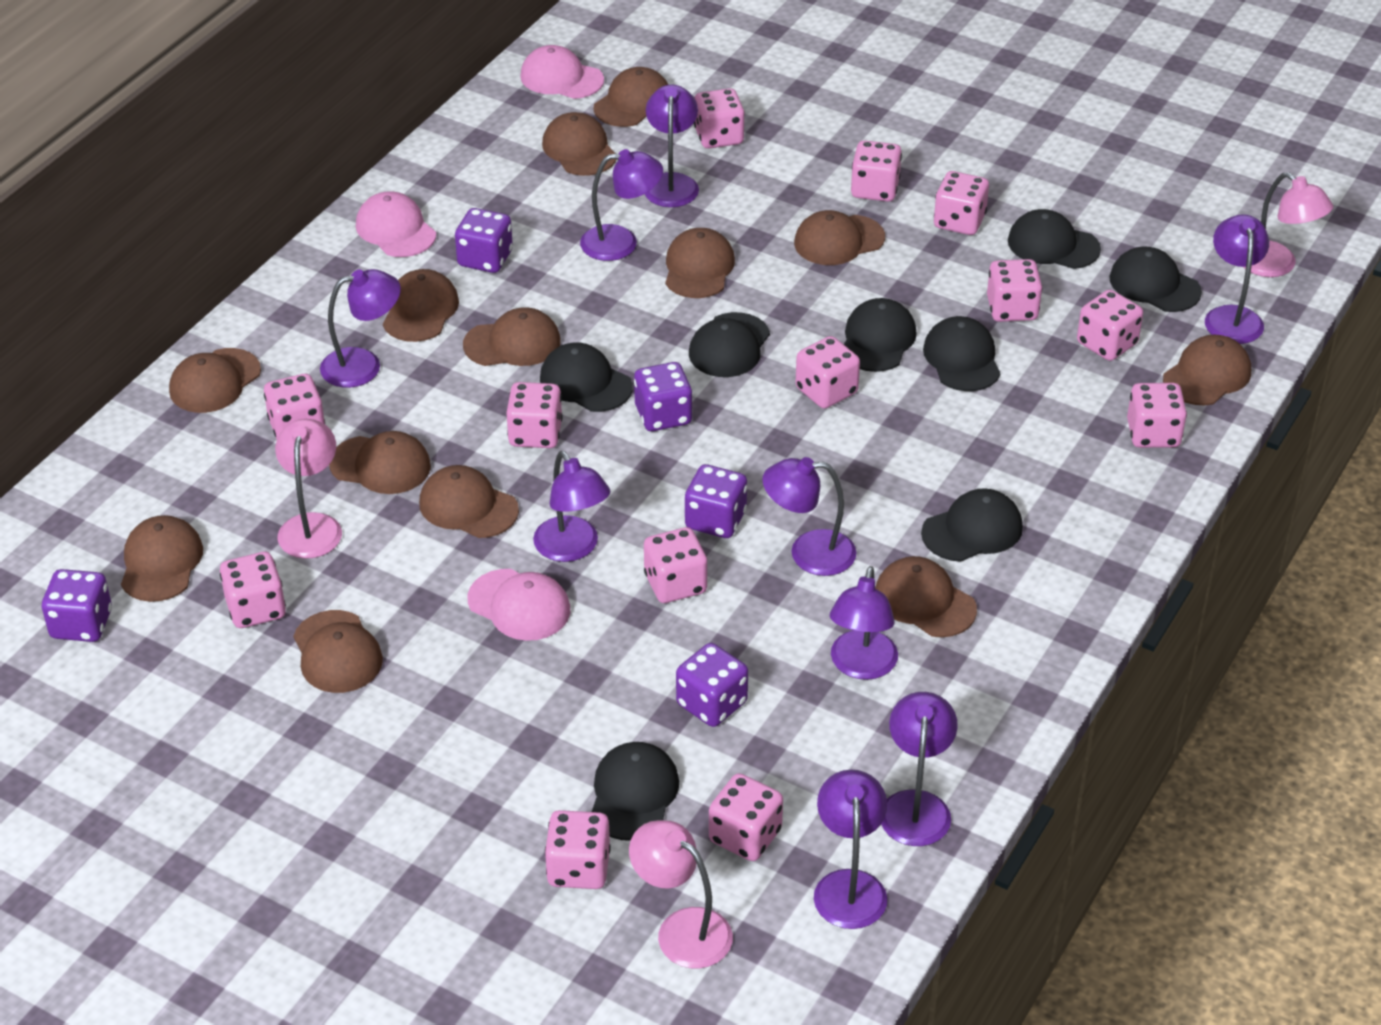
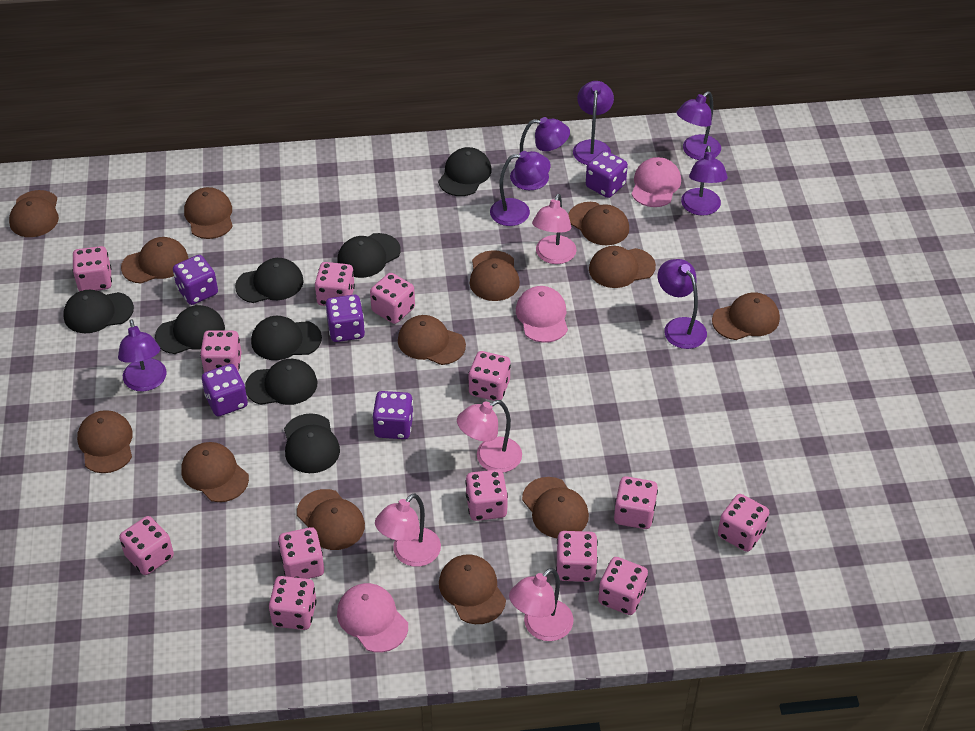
pink lamp: [275,419,342,559] [629,820,733,969] [1243,172,1333,277] = 3 -> [375,493,441,567] [457,400,522,473] [509,568,574,641] [532,194,577,264] = 4
purple lamp: [320,269,401,388] [533,451,611,562] [580,149,663,261] [645,85,699,207] [762,457,856,576] [814,770,887,929] [830,566,898,680] [881,692,958,846] [1205,214,1269,344] = 9 -> [118,319,167,391] [490,151,551,226] [510,117,570,190] [573,81,614,165] [658,259,707,349] [676,91,721,160] [681,146,728,216] = 7

